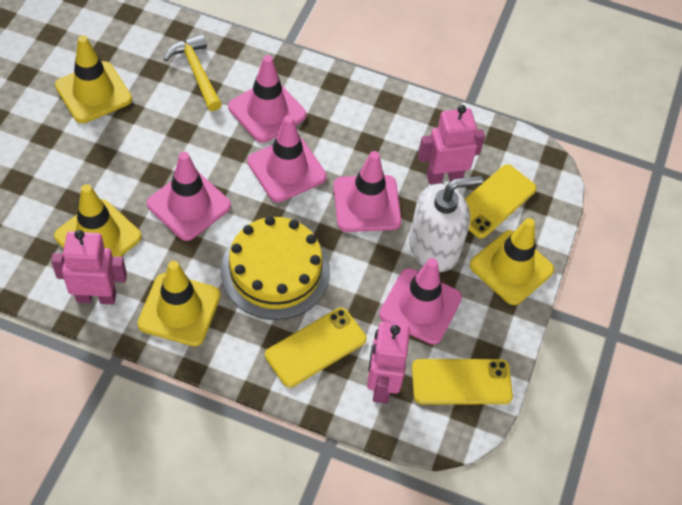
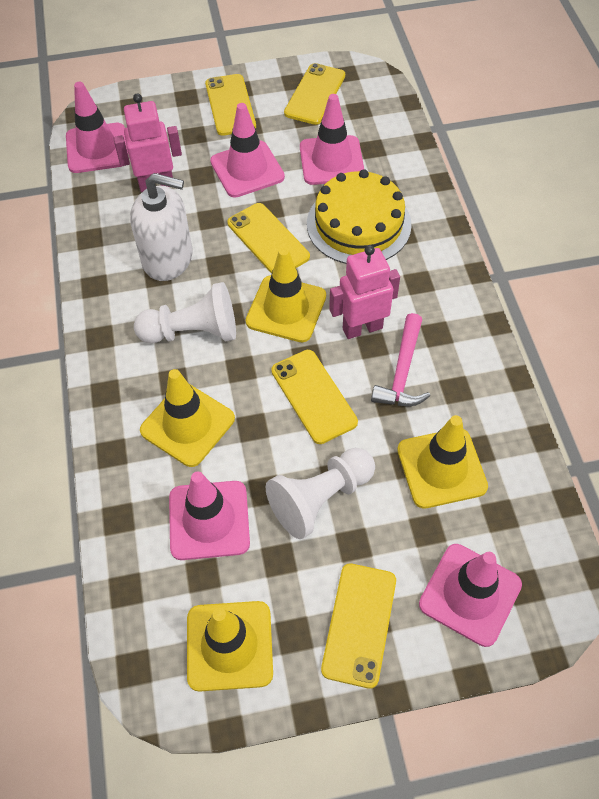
pink hammer: none = 0 -> [371,313,430,406] = 1
pink robot: [51,230,127,304] [367,321,410,404] [418,105,485,184] = 3 -> [114,93,182,192] [329,245,400,339] = 2
white pawn: none = 0 -> [134,282,236,343] [266,448,375,539] = 2
yellow hammer: [164,34,222,111] = 1 -> none = 0
yellow phone: [265,308,366,388] [412,359,513,404] [465,164,537,239] = 3 -> [205,74,256,136] [227,203,310,274] [271,350,358,444] [284,63,345,125] [321,563,396,689] = 5

